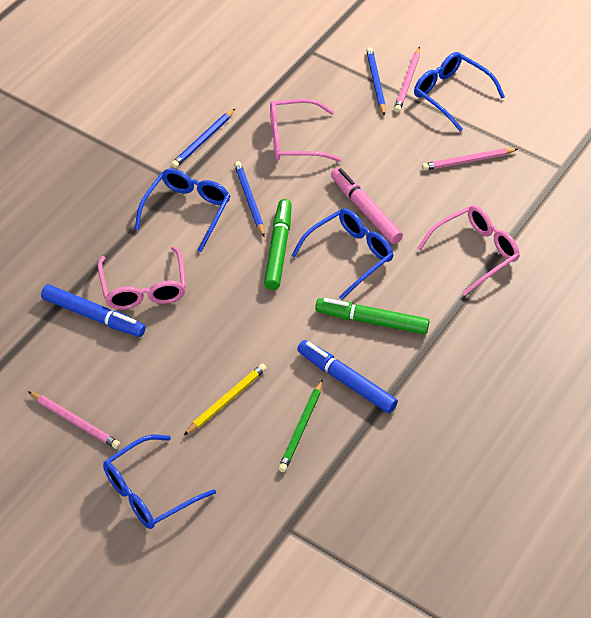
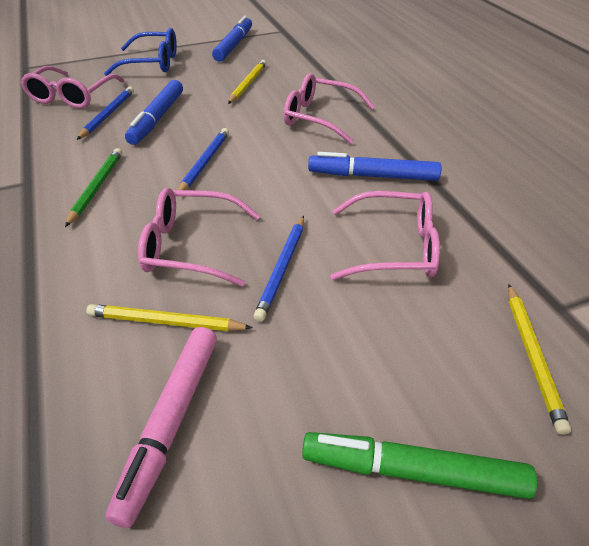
blue glasses: [103,435,216,529] [134,169,230,252] [291,209,394,300] [414,52,505,131] = 4 -> [104,28,177,76] = 1
blue marker: [41,284,146,337] [297,340,398,413] = 2 -> [125,80,183,145] [212,16,252,62] [308,152,441,181] = 3
green marker: [264,199,292,290] [315,298,429,335] = 2 -> [302,432,537,499] = 1
pink glasses: [98,246,186,310] [270,99,342,162] [417,205,520,296] = 3 -> [21,66,124,109] [138,188,260,287] [283,73,375,144] [330,191,440,280] = 4
pink pencil: [28,391,121,449] [394,47,420,113] [422,148,518,170] = 3 -> none = 0
yellow pencil: [183,364,267,436] = 1 -> [86,304,253,331] [228,60,266,104] [508,284,571,435] = 3

